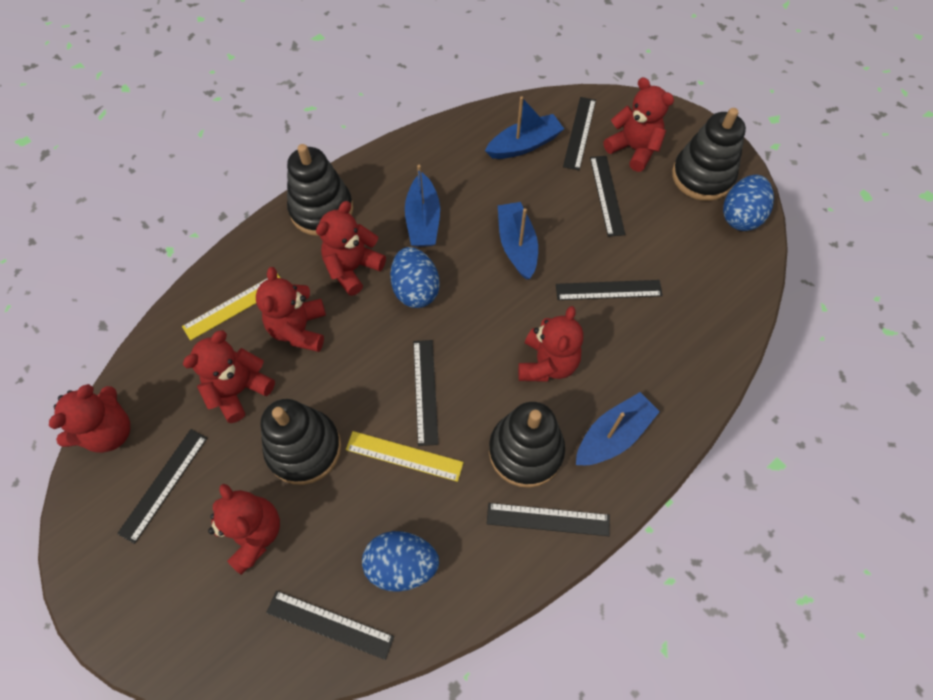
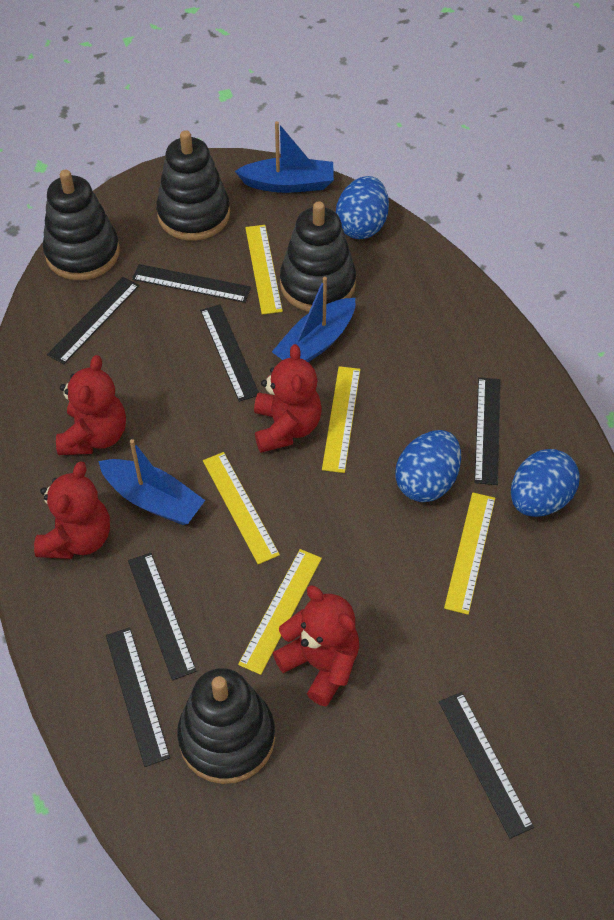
blue boat: [405,165,440,247] [485,96,564,159] [498,202,538,280] [576,392,660,465] = 4 -> [98,439,205,525] [235,121,334,193] [272,277,355,362] = 3
red teddy bear: [49,384,130,453] [183,330,275,423] [208,484,280,575] [256,267,326,352] [316,201,386,296] [518,306,583,382] [604,77,674,172] = 7 -> [34,461,110,559] [56,355,126,455] [254,344,322,453] [273,585,359,706] = 4
yellow ruler: [182,274,280,341] [346,431,464,482] = 2 -> [203,452,280,564] [238,549,322,675] [245,225,283,315] [322,366,360,473] [444,492,495,615] = 5

